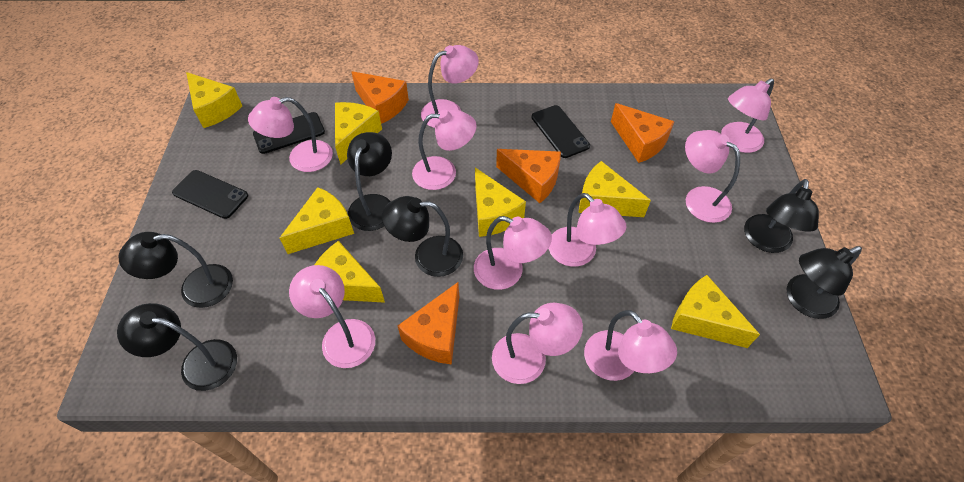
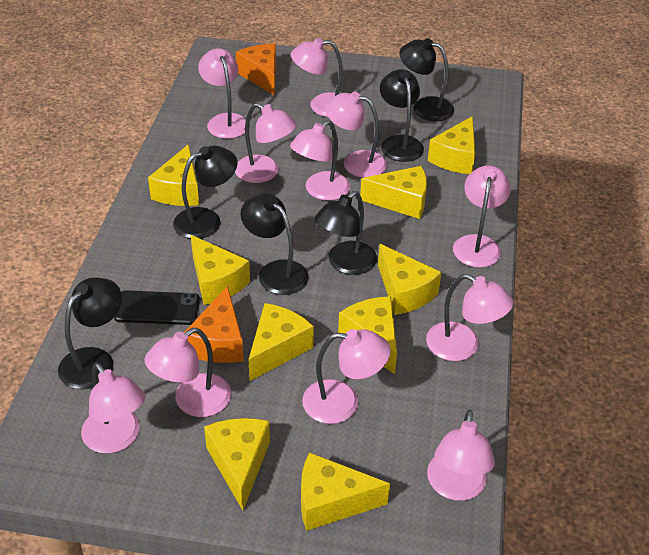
black phone: [172,170,248,219] [253,112,325,154] [532,105,590,158] = 3 -> [114,290,200,325] = 1
orange cheese: [351,71,409,124] [398,282,459,365] [496,149,561,203] [611,103,675,163] = 4 -> [184,286,244,363] [235,44,276,96] = 2
pink lamp: [248,97,333,172] [289,265,375,368] [412,109,476,190] [421,45,479,128] [474,216,552,290] [492,303,583,384] [549,193,626,267] [584,310,677,381] [685,130,740,223] [721,78,774,153] = 10 -> [81,363,145,453] [144,328,231,417] [198,48,246,139] [235,103,297,183] [290,120,350,201] [291,38,343,117] [302,329,391,424] [325,92,387,178] [426,274,514,361] [427,409,495,501] [453,165,511,268] = 11
yellow cheese: [186,72,242,128] [280,187,354,254] [315,241,385,303] [335,102,382,165] [475,168,526,237] [578,161,651,217] [671,275,760,348] = 7 -> [148,144,199,206] [191,235,250,305] [204,418,270,510] [249,303,314,381] [301,452,390,531] [338,296,397,374] [360,166,427,219] [378,244,441,315] [428,116,475,174] = 9

